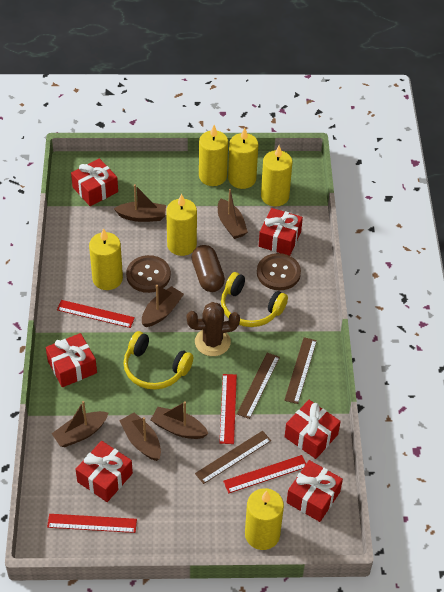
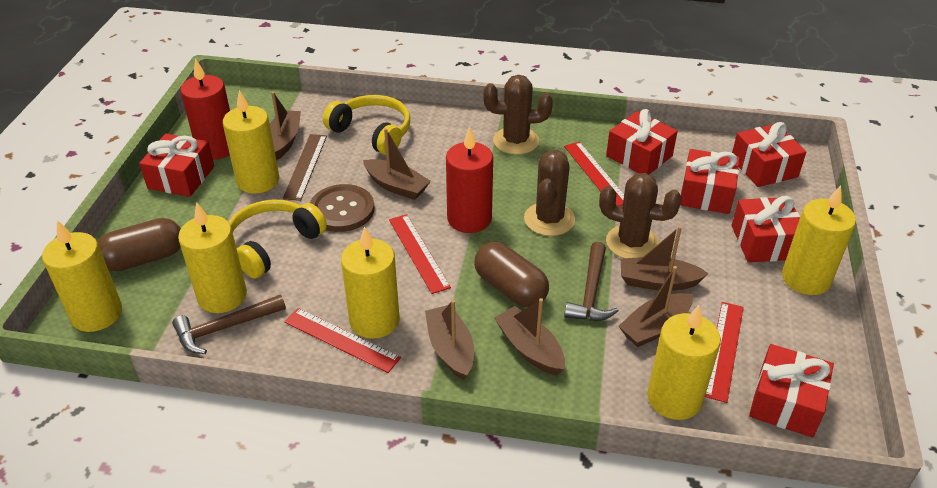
brown button: [126,255,171,293] [257,253,301,290] = 2 -> [310,184,375,232] = 1
brown cactus: [186,302,240,356] = 1 -> [483,75,553,155] [524,150,575,236] [599,173,682,258] = 3
brown capsule: [192,245,225,292] = 1 -> [97,218,181,271] [474,242,549,307] = 2
brown hammer: none = 0 -> [172,294,286,354] [564,242,619,321] = 2
brown ruler: [195,431,271,484] [237,353,280,419] [284,337,317,404] = 3 -> [283,134,327,201] = 1
red candle: none = 0 -> [180,58,230,160] [446,127,493,233] = 2

